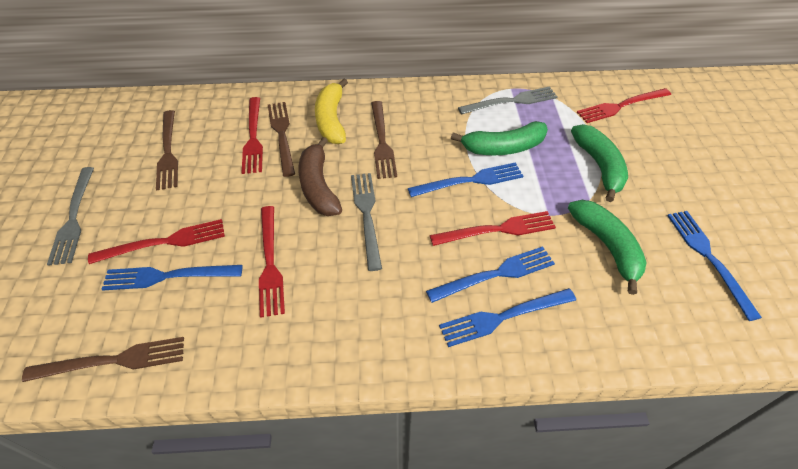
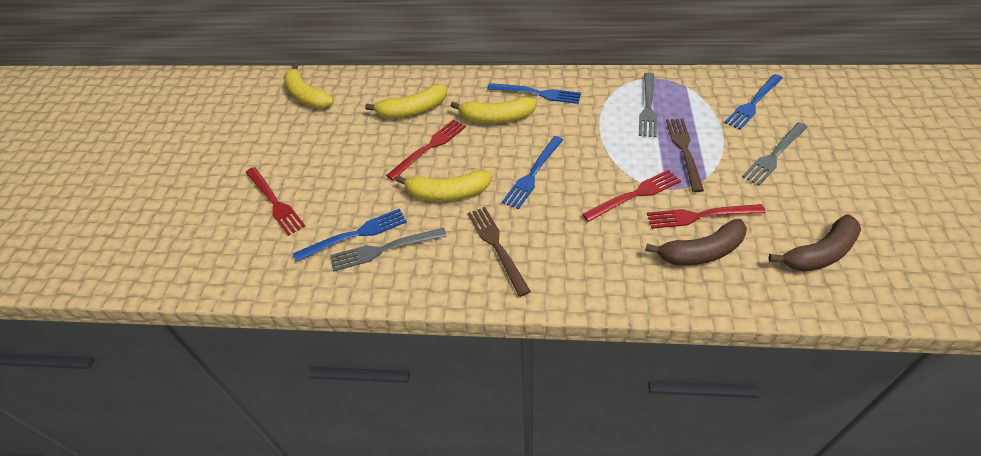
blue fork: [102,265,242,291] [408,162,524,197] [426,246,555,303] [439,288,576,347] [667,211,762,321] = 5 -> [293,209,407,262] [487,83,581,104] [502,136,563,209] [724,74,783,130] = 4
brown banana: [298,137,342,216] = 1 -> [645,219,747,266] [768,214,861,272] = 2
brown fork: [22,337,184,382] [156,110,178,190] [268,102,295,177] [371,101,397,179] = 4 -> [468,207,531,297] [666,119,704,192] = 2
green banana: [451,121,548,155] [568,200,647,295] [571,124,628,202] = 3 -> none = 0
red fork: [88,219,225,264] [242,97,263,174] [259,206,285,318] [430,211,556,246] [577,88,671,123] = 5 -> [246,167,305,236] [386,119,466,180] [582,170,681,222] [647,204,766,229] = 4
yellow banana: [315,78,348,144] = 1 -> [284,64,334,109] [365,84,447,118] [396,170,492,201] [451,97,537,123] = 4

